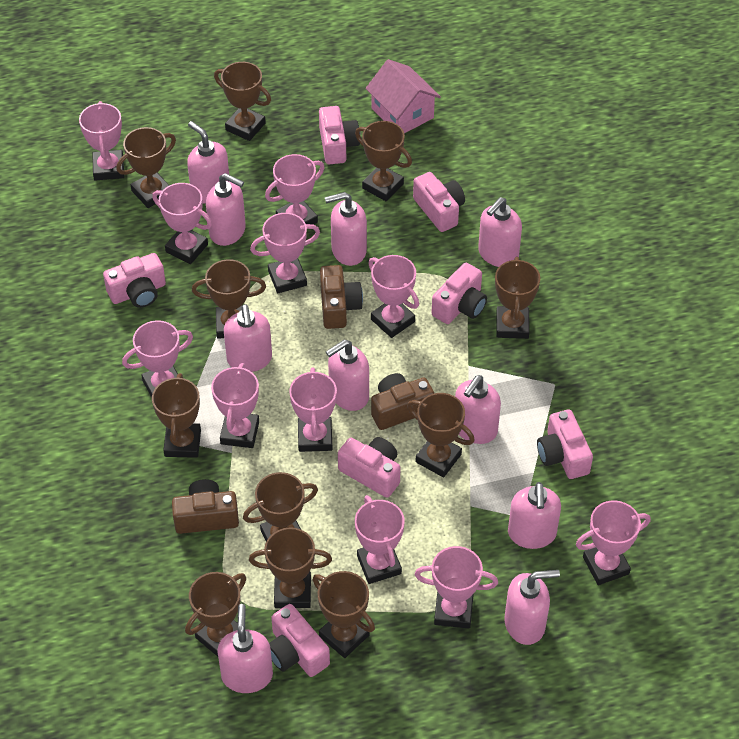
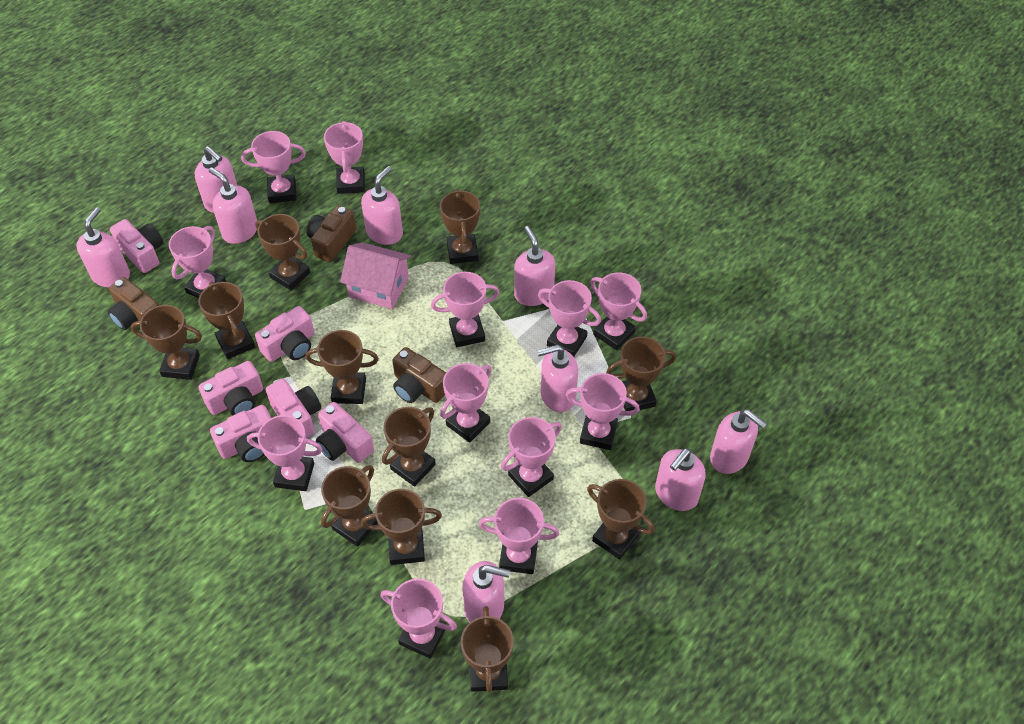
pink camera: [103,253,166,308] [269,604,330,677] [319,106,360,164] [338,437,401,497] [413,172,465,232] [431,263,487,324] [537,410,593,479] = 7 -> [110,219,163,273] [198,361,263,416] [210,405,271,462] [255,306,314,362] [266,379,321,438] [316,402,374,463] = 6
pink soap dispenser: [187,121,229,203] [206,173,246,246] [217,604,273,693] [224,304,272,372] [324,192,367,266] [326,340,369,411] [455,375,501,444] [478,197,522,267] [504,570,560,645] [508,482,561,549] = 10 -> [77,207,130,287] [195,146,237,213] [209,167,257,244] [361,166,403,245] [462,561,510,623] [514,226,555,306] [537,344,578,412] [655,448,706,511] [710,410,767,474] = 9
pink trophy: [79,101,124,181] [122,320,193,398] [152,183,212,264] [211,363,259,448] [250,213,320,293] [265,154,325,225] [289,367,337,452] [355,495,405,584] [368,255,419,338] [415,546,498,629] [576,500,651,585] = 11 -> [169,226,226,298] [241,131,306,203] [247,415,323,491] [324,121,365,194] [381,578,457,659] [431,272,500,347] [440,363,492,443] [479,498,559,574] [501,417,562,497] [538,280,601,357] [566,373,640,450] [590,272,647,350] = 12

